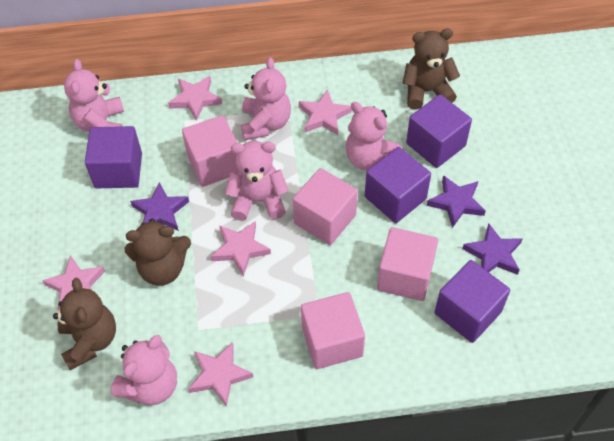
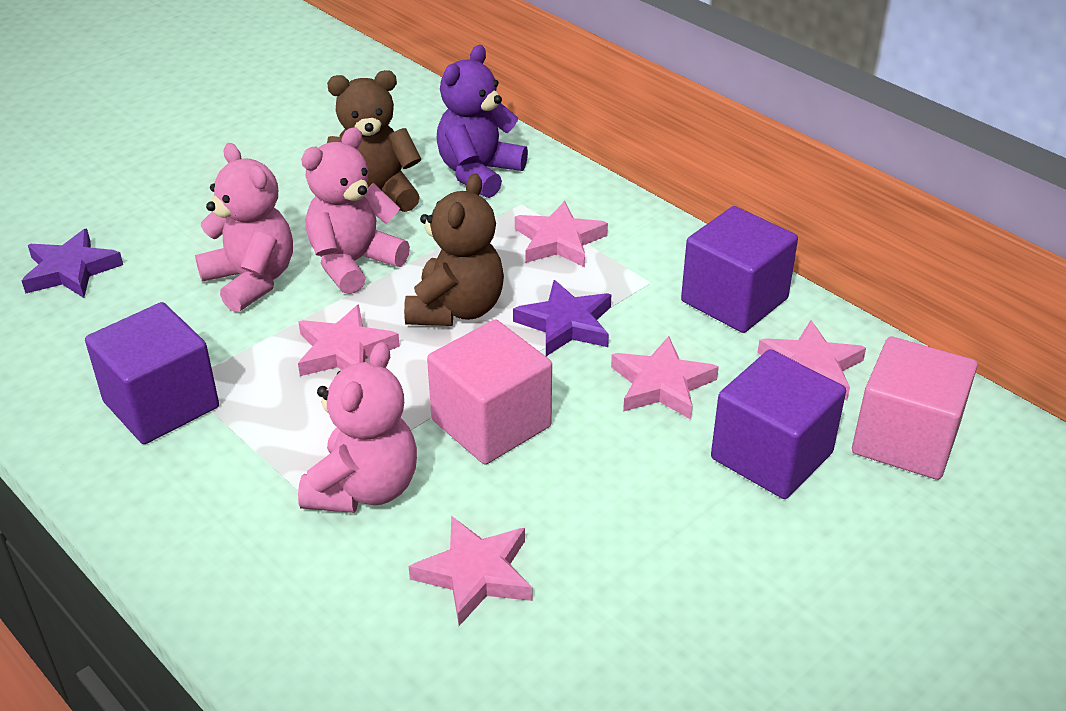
brown teddy bear: [53,278,116,370] [124,219,191,286] [402,29,460,110] = 3 -> [327,70,421,212] [404,173,504,326] = 2
pink cube: [182,115,238,187] [293,168,358,245] [301,292,365,369] [377,227,438,301] = 4 -> [427,319,552,464] [852,336,977,480] = 2
pink teddy bear: [64,59,124,132] [111,335,177,406] [225,141,289,221] [241,57,291,140] [345,102,401,170] = 5 -> [195,143,293,313] [298,342,417,513] [301,127,410,294] = 3
purple cube: [85,126,142,188] [365,147,431,223] [406,94,472,168] [435,260,510,343] = 4 -> [85,302,219,444] [681,206,798,333] [711,349,846,499] = 3
purple star: [130,182,189,231] [427,175,486,228] [462,223,523,275] = 3 -> [22,229,123,298] [513,280,611,356] = 2
purple teddy bear: none = 0 -> [436,45,528,198] = 1

